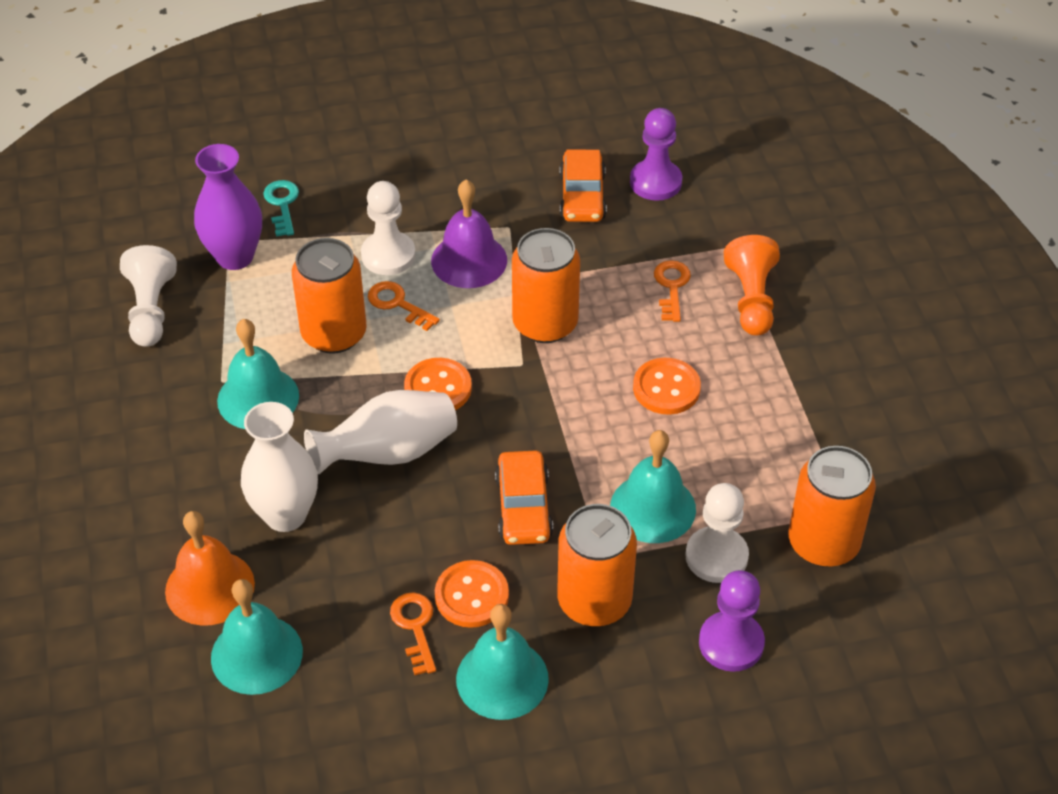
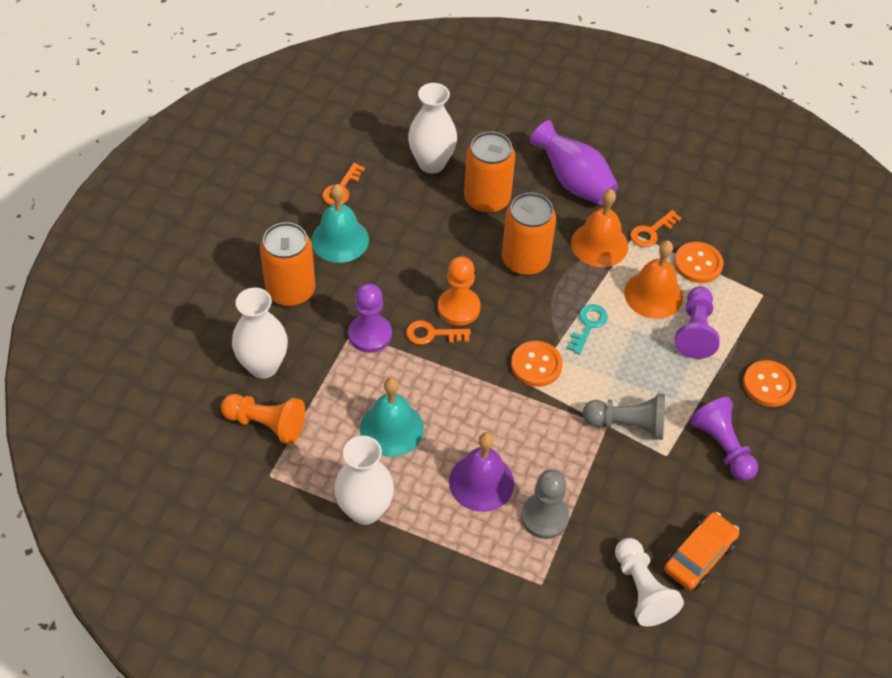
grey pawn: none = 0 -> [521,469,569,539] [583,394,665,440] = 2
orange bell: [165,511,255,626] = 1 -> [571,189,628,267] [624,240,683,319] = 2
orange can: [292,238,367,354] [512,228,580,343] [557,504,637,626] [789,446,876,567] = 4 -> [260,222,315,306] [464,132,515,214] [502,193,556,276] = 3
orange car: [495,450,553,545] [559,150,607,222] = 2 -> [664,512,740,590] = 1
orange pawn: [724,235,780,336] = 1 -> [221,394,305,445] [438,256,481,326] = 2
purple pawn: [630,108,682,201] [699,570,765,672] = 2 -> [348,283,392,353] [675,286,720,359] [689,397,758,481] = 3
turquoise bell: [211,579,303,695] [217,319,299,429] [456,604,549,720] [610,430,696,543] = 4 -> [311,184,369,263] [360,377,424,457] = 2
white pawn: [120,245,177,347] [361,181,416,275] [686,483,749,583] = 3 -> [615,538,684,627] = 1
white vase: [241,402,318,532] [304,390,457,474] = 2 -> [232,288,288,379] [334,436,394,525] [408,83,457,173] = 3

